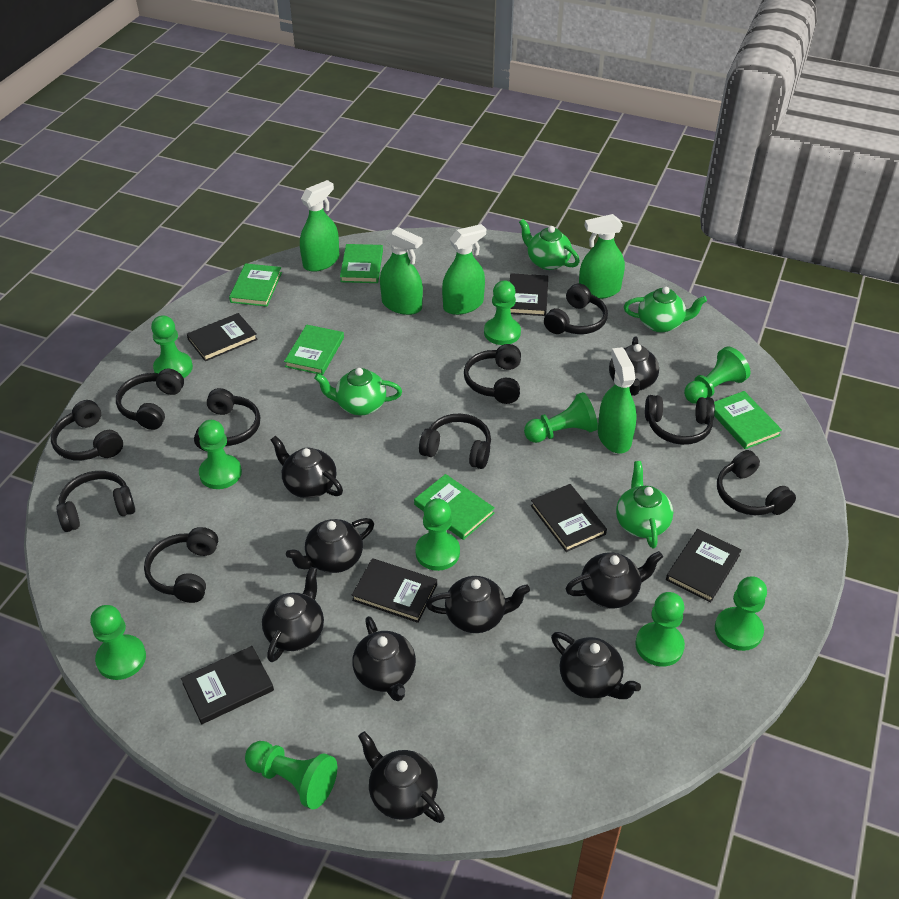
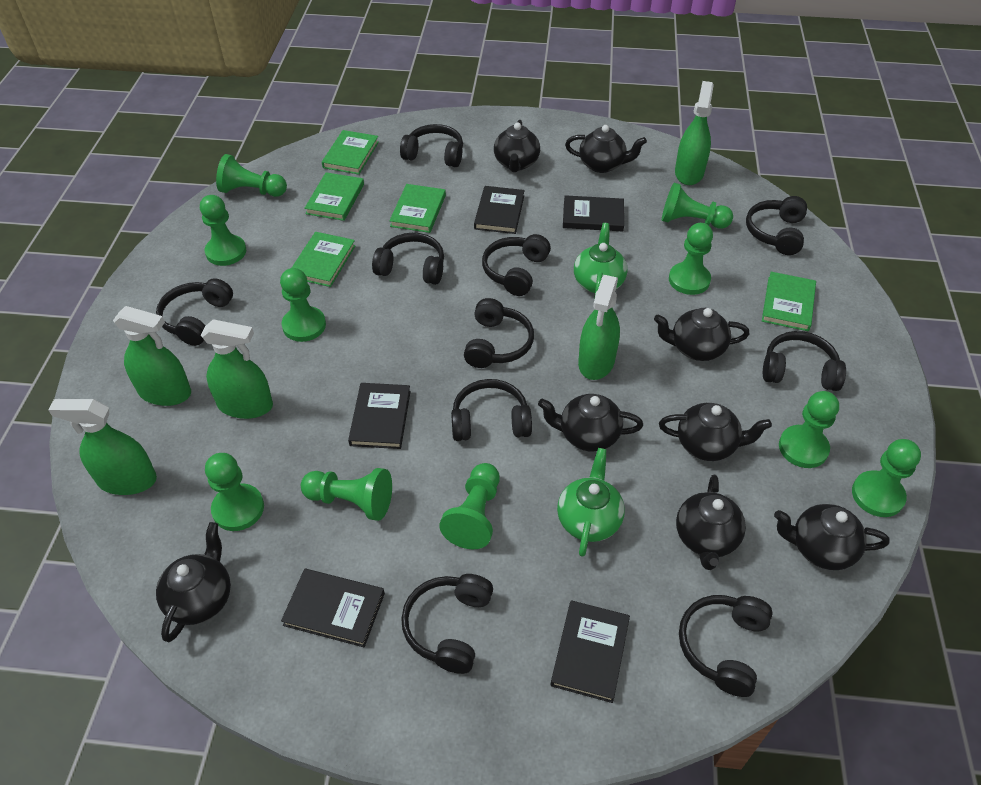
black book: [181,646,274,724] [187,313,258,361] [352,558,437,623] [510,273,548,316] [531,484,607,552] [666,529,742,602] = 6 -> [281,569,385,647] [348,383,411,449] [474,186,525,234] [551,600,630,703] [563,195,624,231] = 5
black teapot: [262,567,324,662] [271,436,343,498] [286,518,374,573] [352,616,416,701] [358,731,445,823] [426,576,530,633] [551,632,641,699] [566,551,663,609] [609,336,659,396] = 9 -> [156,522,231,642] [494,120,540,172] [538,394,643,452] [565,125,647,173] [654,308,749,361] [659,403,772,461] [676,475,746,570] [774,504,890,570] = 8
green teapot: [314,368,402,415] [519,219,580,270] [616,461,673,548] [624,287,707,333] = 4 -> [557,448,625,557] [574,223,627,299] = 2

